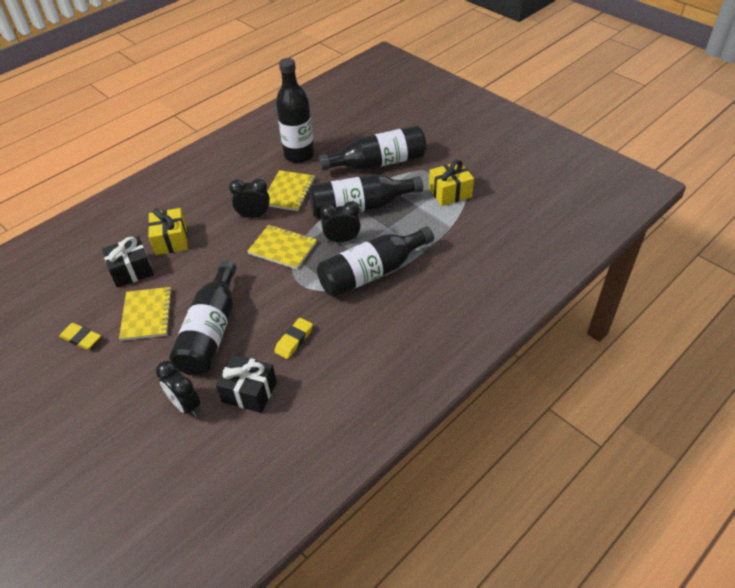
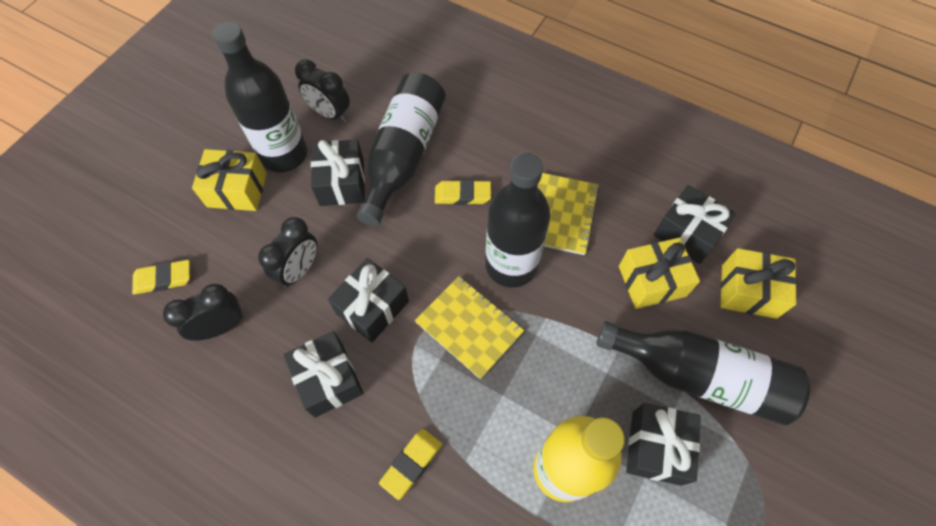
black bottle: [169,260,237,376] [276,58,314,163] [309,174,423,219] [317,226,434,297] [319,125,426,171] = 5 -> [212,22,307,173] [357,73,446,226] [485,153,551,287] [597,321,811,425] = 4
black gift: [102,236,154,288] [216,355,277,413] = 2 -> [283,331,364,418] [311,139,365,206] [328,258,409,342] [626,403,701,486] [654,185,736,264] = 5
yellow bottle: none = 0 -> [533,416,625,502] = 1
yellow eraser: [59,323,101,350] [274,318,313,359] = 2 -> [132,260,190,295] [379,429,442,500] [435,179,491,205] = 3
yellow gift: [148,208,188,255] [429,160,474,206] = 2 -> [192,149,267,211] [619,237,700,309] [721,248,797,319] = 3
yellow notebook: [119,287,173,341] [247,225,317,269] [267,170,315,211] = 3 -> [415,276,524,379] [537,173,599,255] = 2

